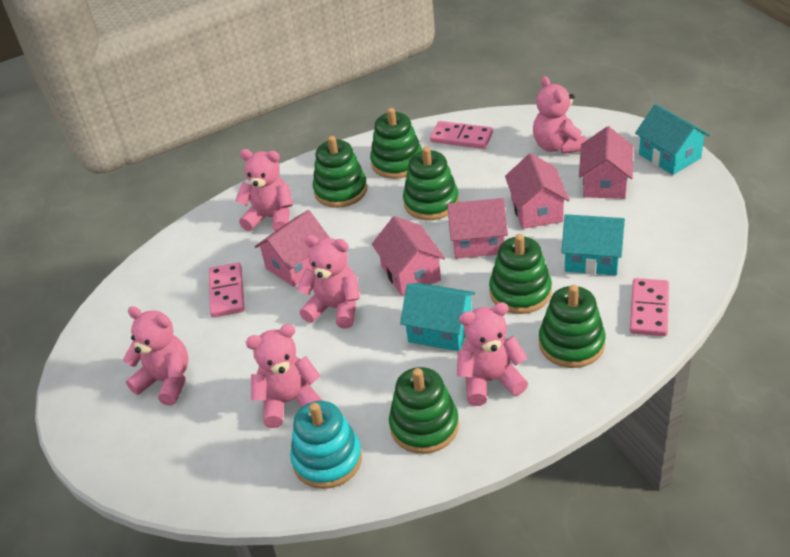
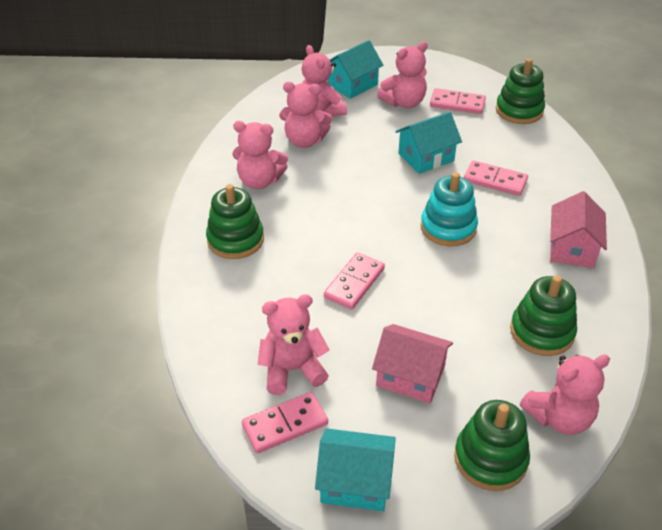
green stacking toy: [313,136,367,208] [370,108,422,179] [389,367,459,454] [403,147,459,220] [489,234,552,314] [539,285,606,368] = 6 -> [206,184,264,259] [454,400,530,491] [496,58,545,124] [510,275,577,356] = 4
pink domino: [209,263,244,317] [430,121,493,149] [630,278,669,336] = 3 -> [242,392,328,453] [324,253,385,310] [430,88,486,114] [464,160,528,196] = 4
pink house: [255,210,330,287] [372,216,445,296] [447,198,508,259] [505,153,570,229] [579,126,633,199] = 5 -> [372,324,453,404] [550,191,607,268] = 2

